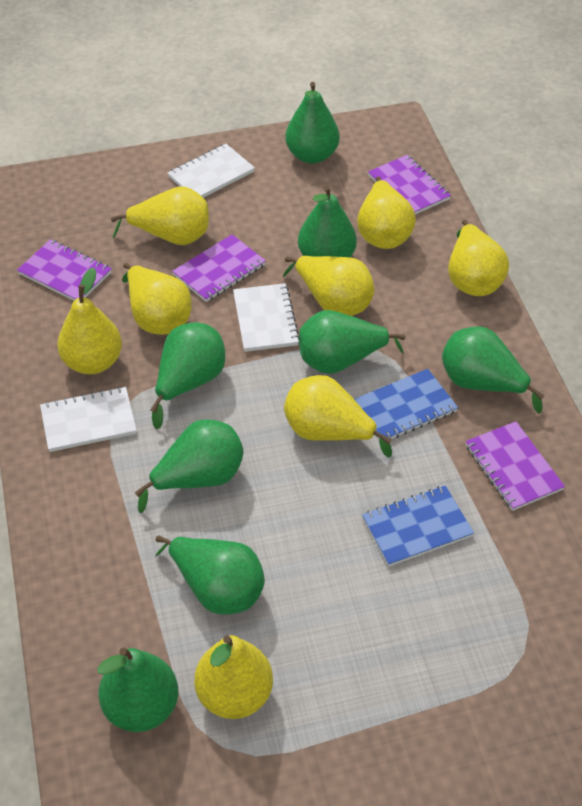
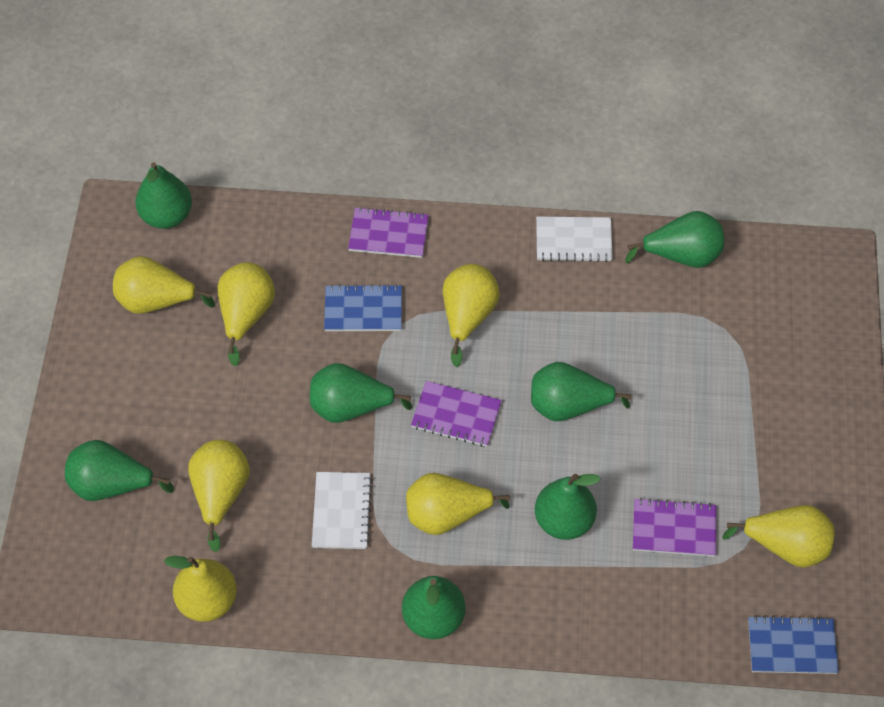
green pear: [97,647,179,732] [134,419,244,513] [150,323,225,429] [155,535,265,615] [285,82,340,164] [298,186,357,257] [299,310,406,374] [442,326,545,413] = 8 -> [65,440,174,501] [135,162,192,229] [310,363,412,423] [402,576,466,639] [531,362,632,421] [535,474,601,540] [625,211,724,268] = 7
purple notebook: [17,239,112,301] [172,234,266,302] [368,155,451,215] [466,421,565,511] = 4 -> [348,207,429,258] [411,381,502,447] [633,498,716,557] = 3
white notebook: [40,387,137,452] [168,144,255,198] [233,283,299,352] = 3 -> [312,472,372,549] [536,217,613,262] = 2
yellow pear: [57,267,122,375] [111,186,209,245] [122,263,192,335] [194,635,273,719] [282,256,374,316] [284,375,392,458] [357,176,416,249] [448,220,509,296] = 8 -> [113,256,215,314] [164,556,237,622] [188,440,250,552] [218,262,275,366] [406,473,510,535] [442,264,500,367] [722,505,835,568] = 7

